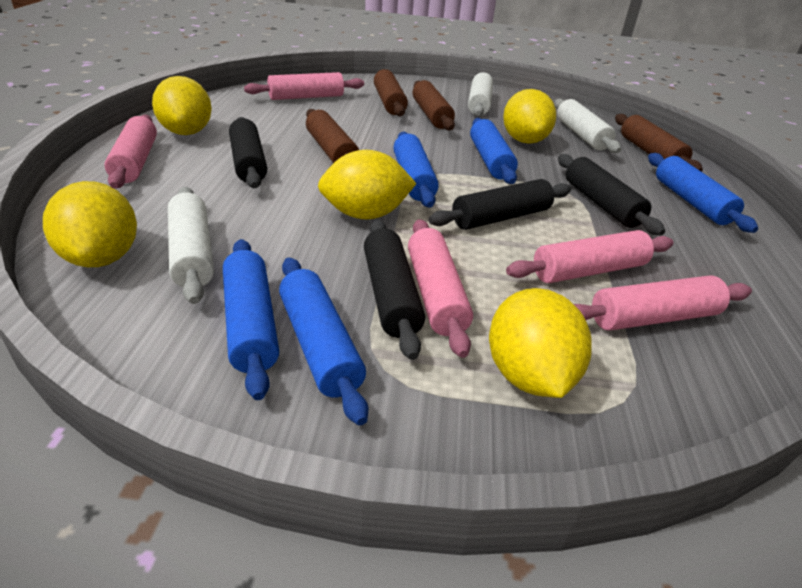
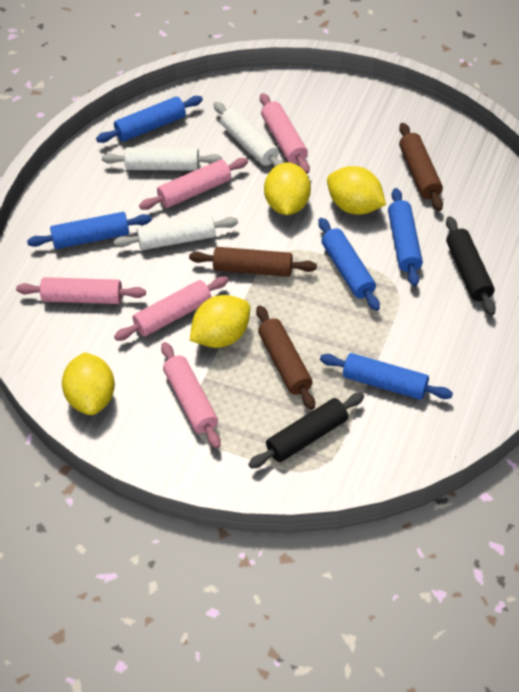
black rolling pin: [229,117,267,188] [364,220,425,360] [428,179,571,230] [558,154,665,236] = 4 -> [248,393,364,469] [446,216,496,315] = 2
brown rolling pin: [306,109,359,163] [374,69,408,116] [412,80,455,131] [615,114,703,172] = 4 -> [189,247,317,277] [256,305,315,410] [399,123,443,211] = 3
yellow lemon: [43,181,137,267] [152,76,212,135] [318,150,417,219] [489,288,591,398] [503,89,556,144] = 5 -> [62,352,115,415] [190,295,250,348] [264,162,311,215] [327,166,386,215] = 4

